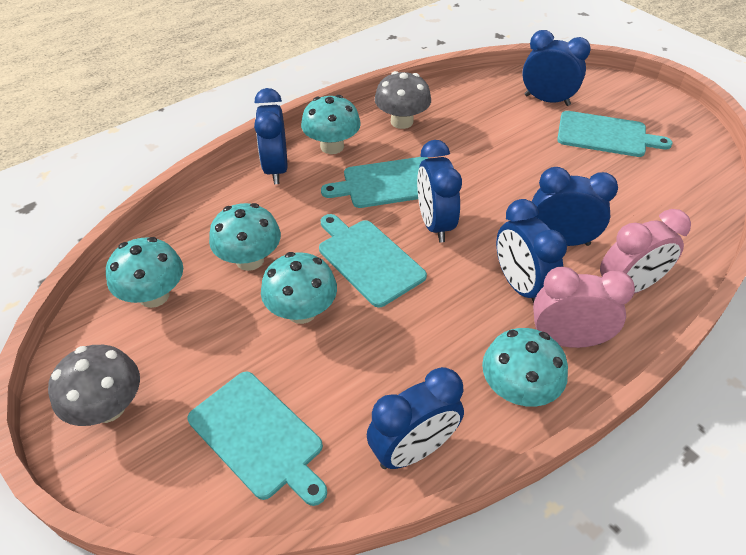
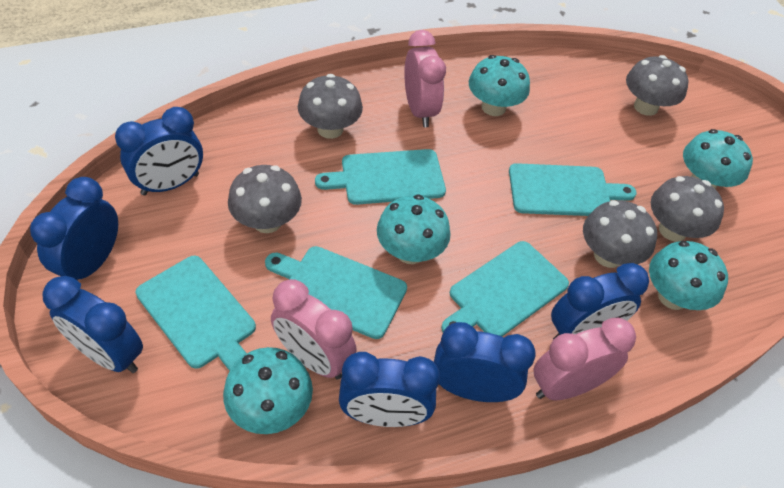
grey mushroom: [48,345,140,426] [374,71,431,129] = 2 -> [228,165,302,233] [298,74,363,139] [583,200,657,268] [626,55,689,116] [651,176,724,242] = 5
pink clock: [533,266,635,348] [600,209,691,294] = 2 -> [271,279,357,380] [404,30,446,127] [533,318,636,400] = 3
turquoise cutting board: [188,371,327,506] [319,214,427,307] [321,157,429,208] [557,111,673,157] = 4 -> [136,256,256,371] [265,246,407,339] [315,149,446,205] [441,241,569,336] [509,163,637,216] = 5

